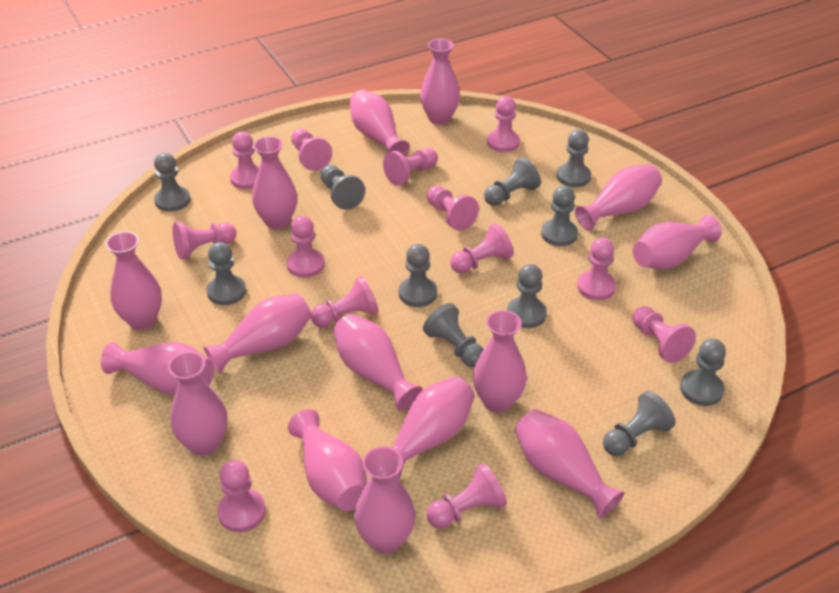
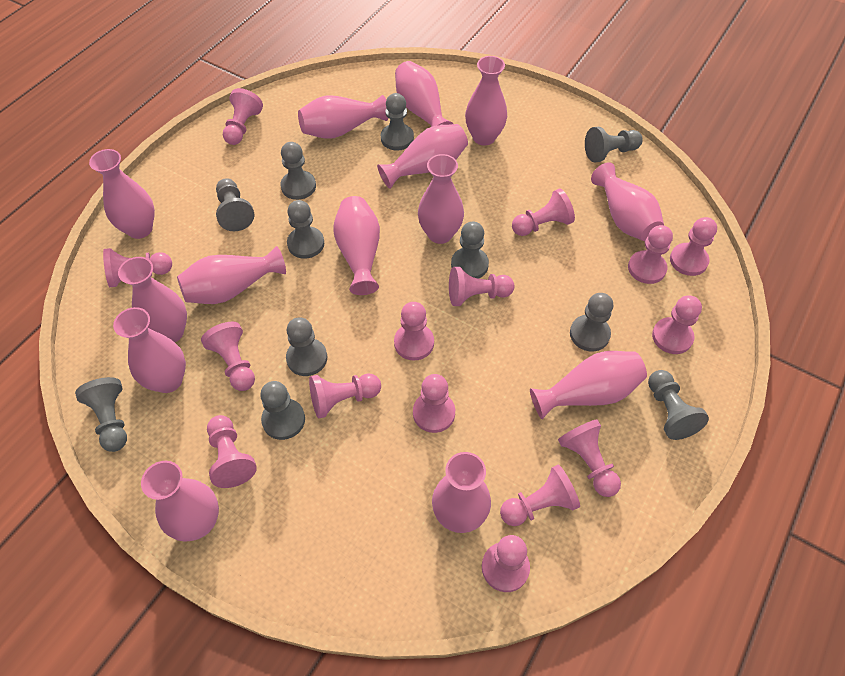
pink pawn: [172,222,237,259] [217,460,266,532] [230,131,259,189] [287,216,325,278] [291,129,332,171] [311,276,379,328] [383,148,438,186] [426,463,507,529] [427,186,479,231] [450,223,514,274] [487,96,520,152] [577,237,616,301] [633,306,696,363] = 13 -> [103,248,172,287] [201,322,255,391] [207,415,257,488] [223,88,263,145] [309,373,381,419] [394,302,434,361] [413,374,455,433] [449,267,515,306] [482,535,530,592] [500,465,580,526] [512,189,575,236] [558,419,621,497] [628,225,673,284] [652,295,702,354] [670,217,717,276] = 15
pink vase: [101,342,214,395] [106,231,162,330] [168,352,227,456] [203,293,312,374] [252,136,297,230] [288,409,367,511] [333,314,423,411] [350,90,410,156] [354,446,415,554] [391,376,475,479] [420,38,460,125] [473,310,527,413] [515,409,625,518] [575,164,662,231] [633,215,721,269] = 15 -> [89,149,155,239] [113,307,186,393] [118,257,187,342] [141,461,219,542] [177,246,286,304] [298,95,388,139] [333,196,380,295] [377,124,468,189] [395,61,453,127] [418,154,464,244] [432,452,491,533] [465,56,507,146] [530,351,647,419] [591,162,664,242] = 14

